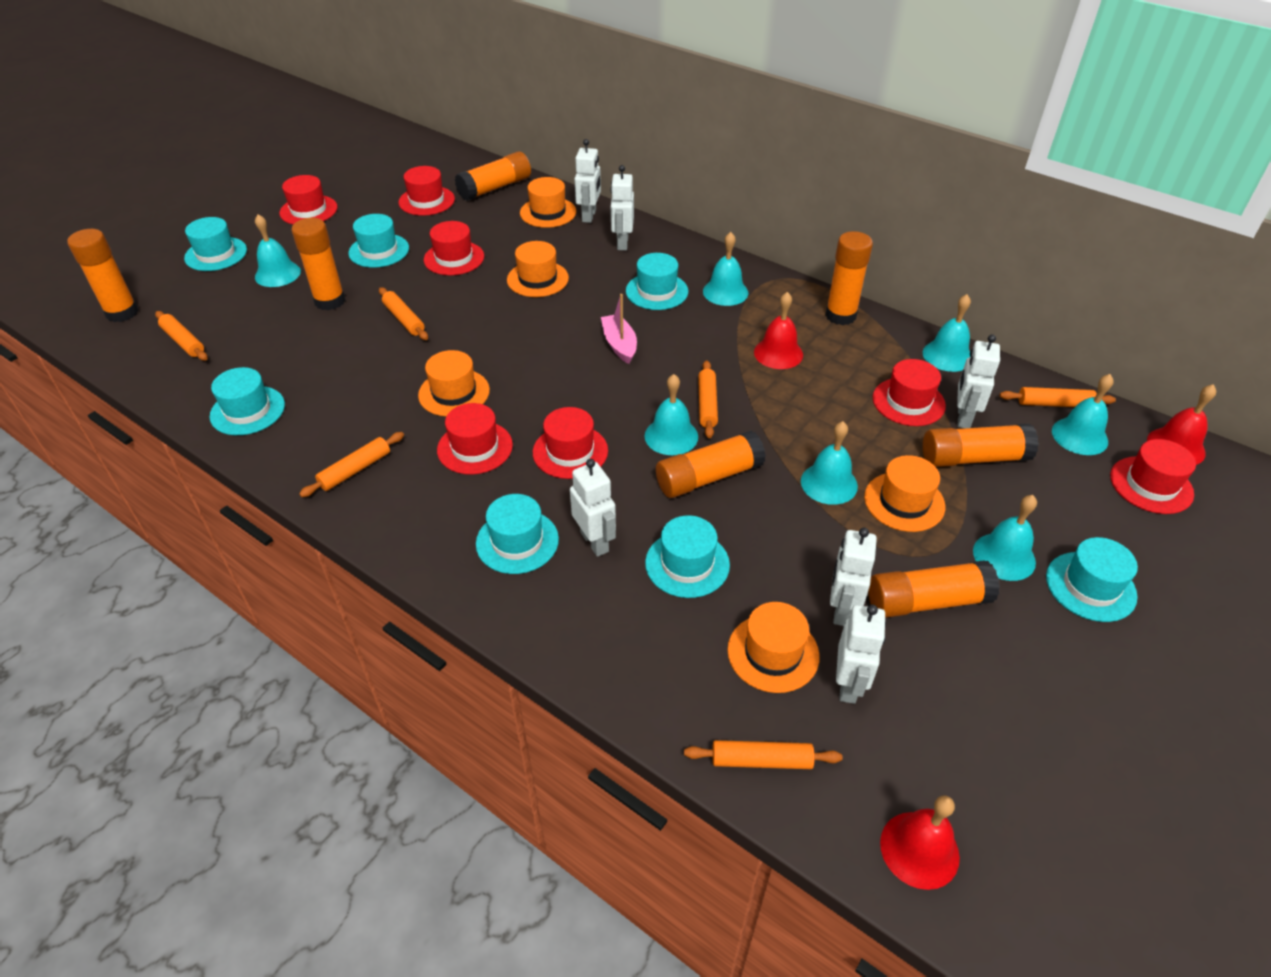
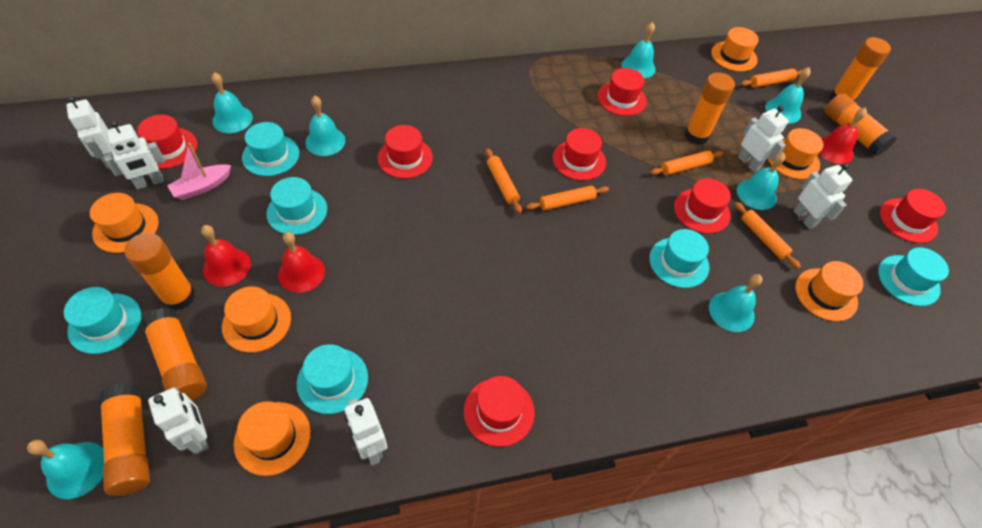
orange glue stick: [67,229,139,322] [291,218,346,310] [455,151,531,201] [656,430,766,498] [825,231,873,325] [868,560,1000,618] [923,423,1039,467] = 7 -> [99,383,150,496] [125,233,195,311] [141,308,207,401] [684,72,735,145] [824,93,897,156] [830,37,891,101] = 6
orange hat: [418,350,490,416] [507,241,569,297] [520,177,576,228] [727,602,820,693] [864,455,945,532] = 5 -> [90,193,159,253] [222,287,291,353] [234,401,311,476] [711,27,759,72] [768,128,823,179] [795,261,863,321] = 6
orange rolling pin: [155,311,208,361] [299,432,404,497] [379,287,428,340] [684,740,843,769] [698,360,718,438] [1000,387,1116,407] = 6 -> [485,148,522,214] [526,185,609,211] [650,151,724,176] [734,202,801,269] [740,68,802,88] = 5
turquoise hat: [184,217,247,271] [210,367,285,435] [348,214,409,268] [476,494,559,574] [626,253,688,310] [645,515,730,598] [1046,537,1138,622] = 7 -> [64,287,141,354] [242,122,299,176] [266,177,327,235] [297,344,368,414] [649,229,709,288] [878,247,949,306] = 6

